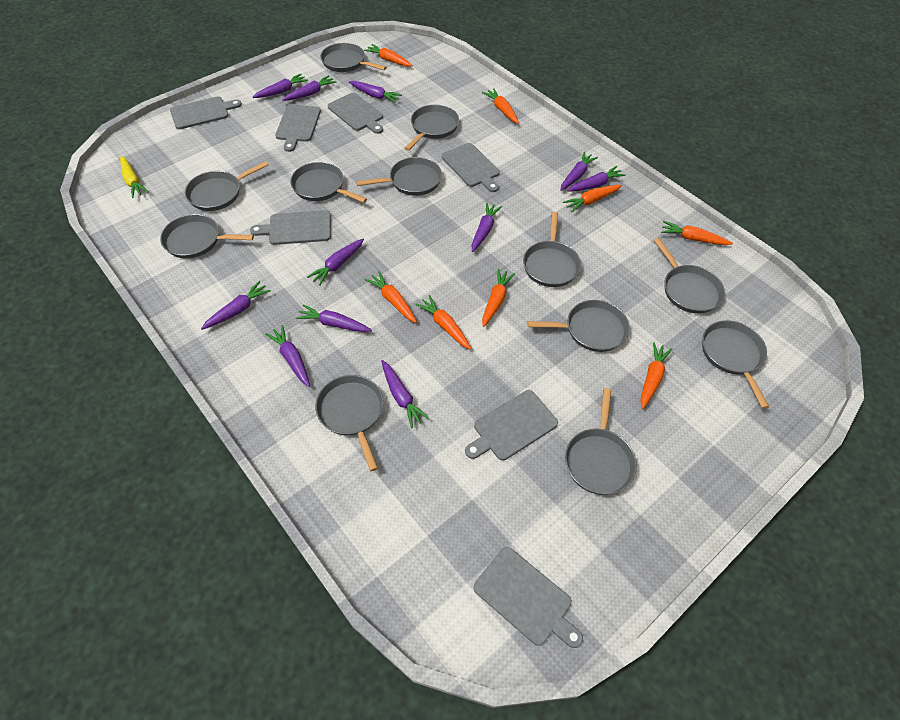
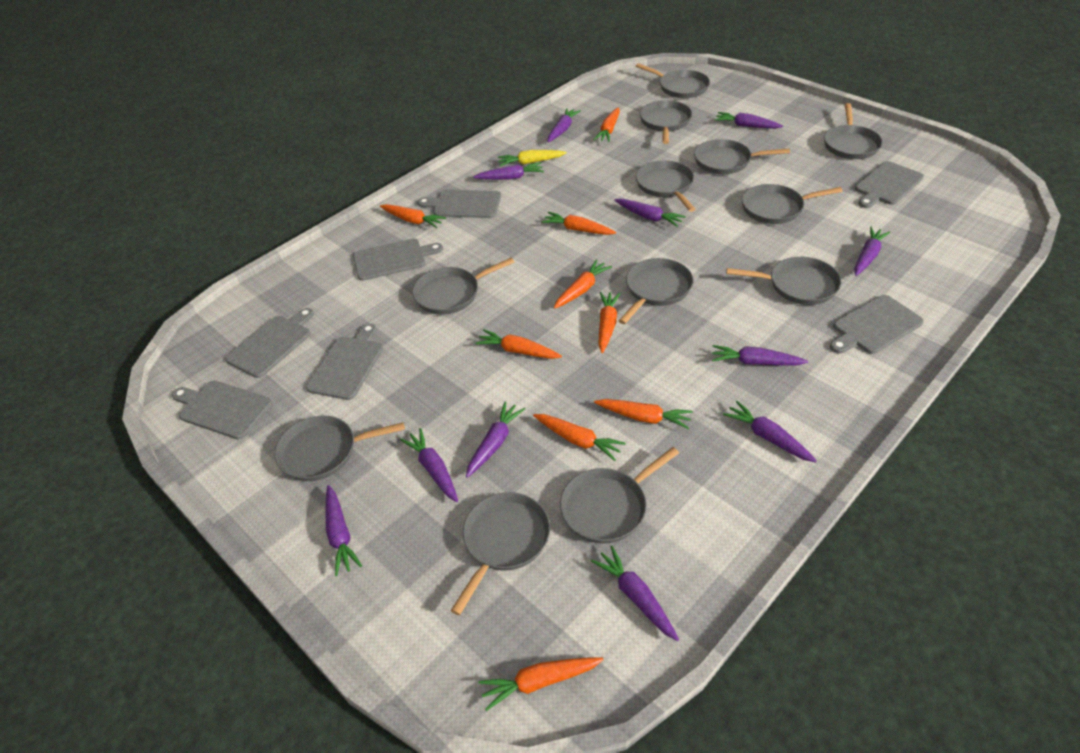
orange carrot: [364,44,413,67] [365,271,417,323] [415,295,472,350] [482,88,519,124] [482,269,515,327] [563,185,622,212] [640,342,672,409] [661,221,733,245] = 8 -> [380,204,446,228] [475,329,562,359] [478,657,604,711] [533,414,626,461] [541,212,616,235] [554,259,612,309] [594,107,620,142] [594,399,693,429] [599,292,621,353] = 9

